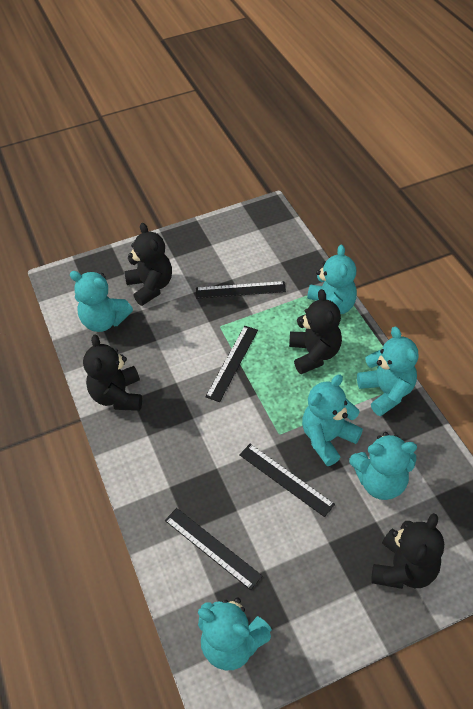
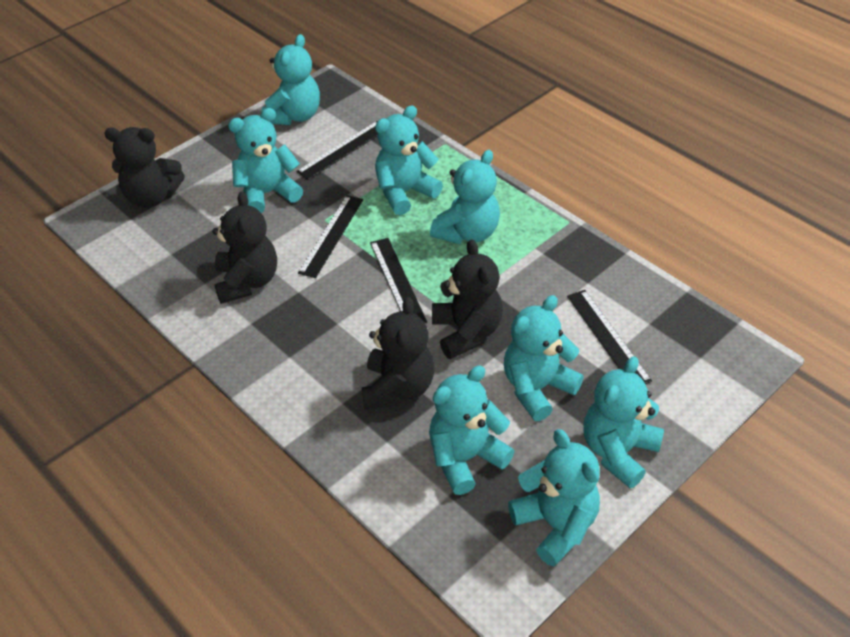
turquoise teddy bear: [70,271,133,332] [198,598,272,670] [302,374,363,466] [307,245,357,314] [349,432,417,500] [357,326,418,416] = 6 -> [228,108,303,213] [262,34,320,125] [375,105,443,215] [429,365,514,495] [430,150,500,244] [504,295,584,421] [508,429,600,567] [583,356,664,488] = 8

